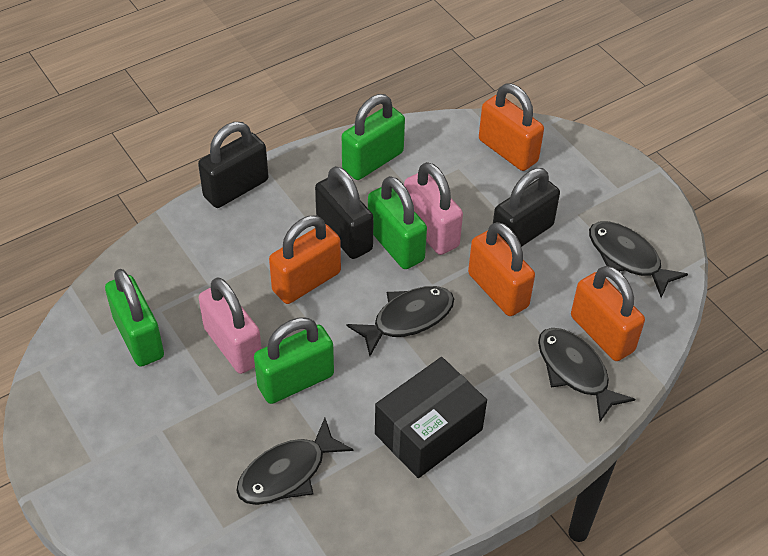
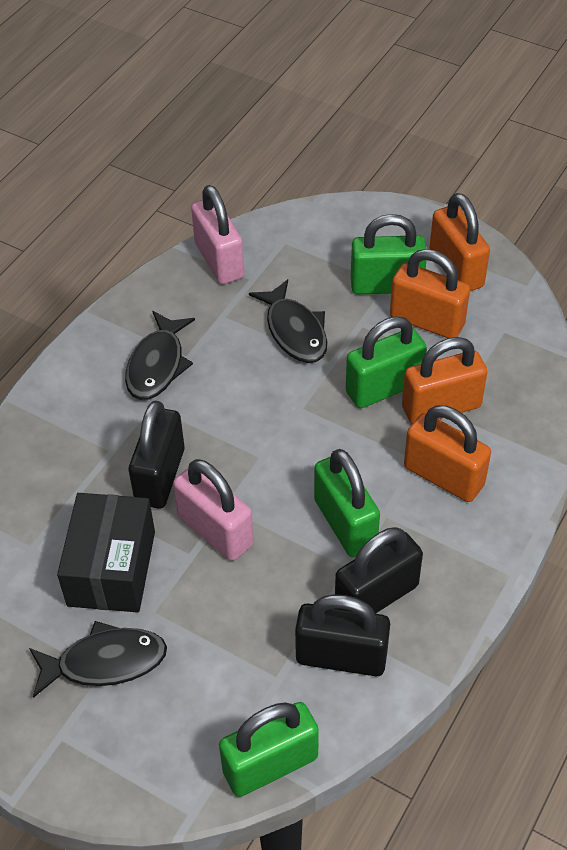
black fish: [236,418,353,505] [347,286,454,356] [538,328,635,422] [589,221,688,298] = 4 -> [29,621,167,698] [125,311,195,400] [249,279,327,363] = 3

